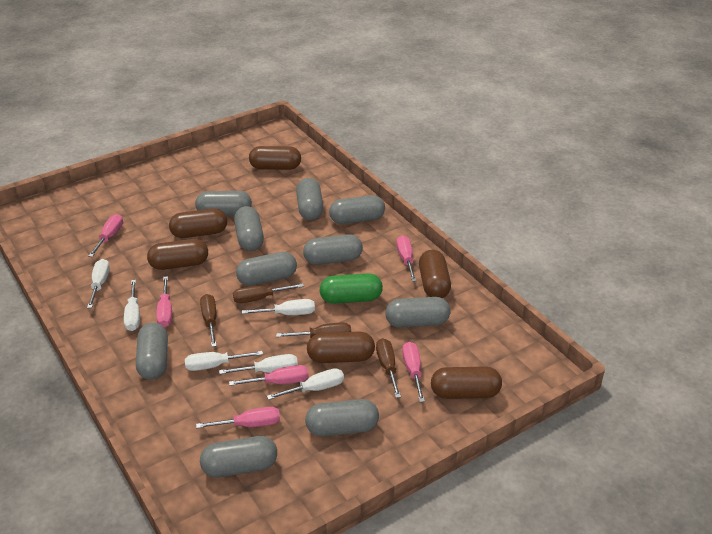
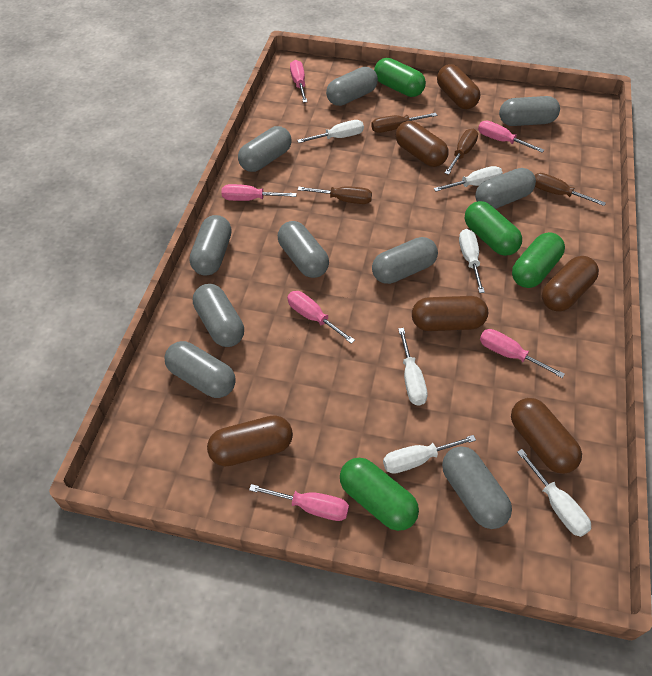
green capsule: [319,273,383,304] = 1 -> [340,458,419,531] [374,58,426,97] [465,201,522,256] [512,232,565,288] = 4

